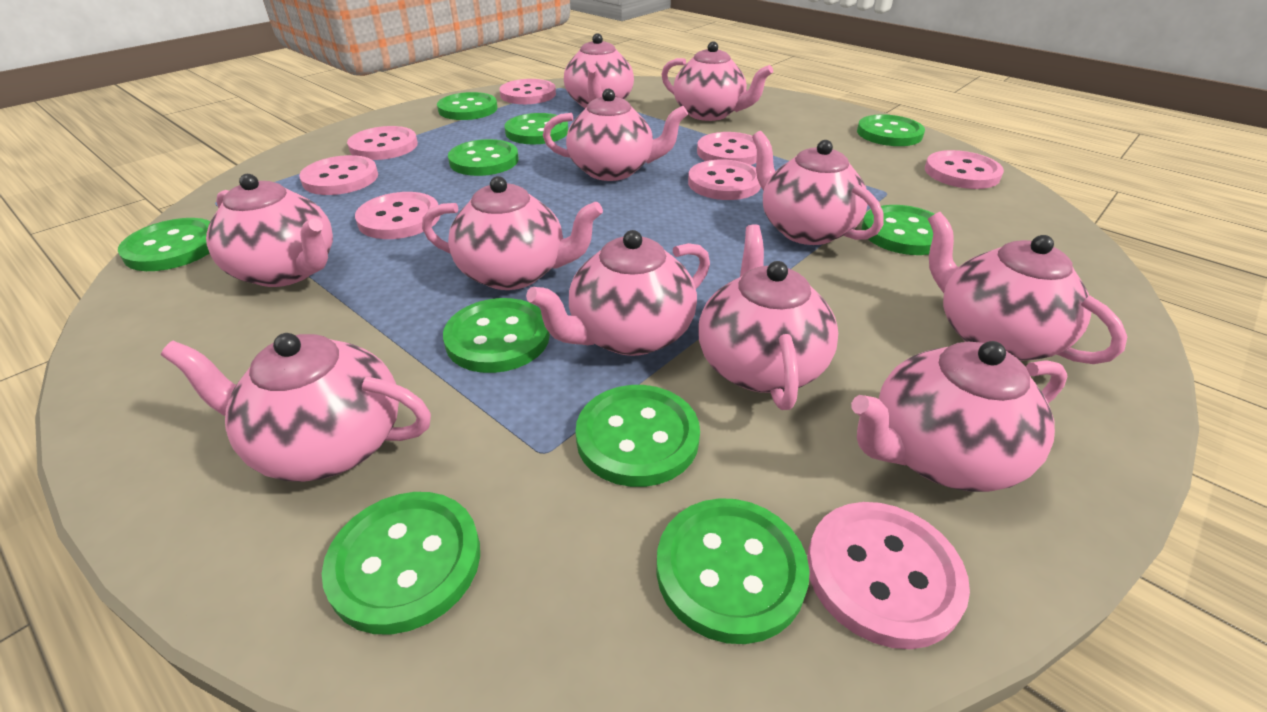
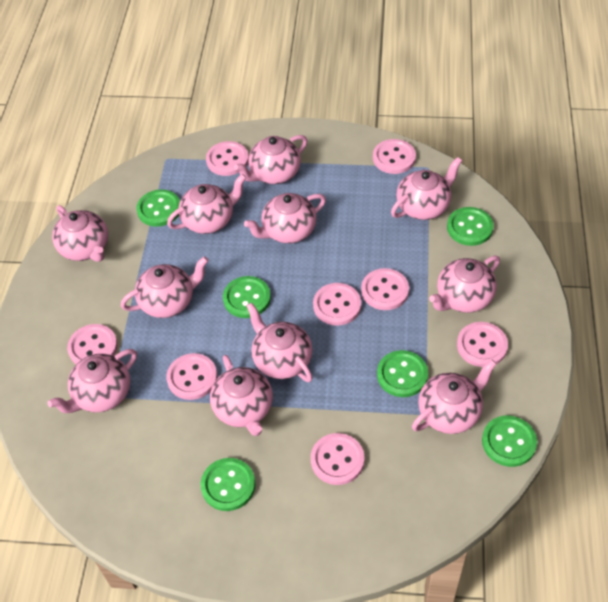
green button: [118,218,211,271] [322,492,480,635] [437,92,497,120] [443,298,550,373] [448,139,519,176] [504,113,568,144] [576,385,700,487] [656,498,810,644] [857,114,925,146] [862,205,934,255] = 10 -> [136,189,180,227] [200,458,255,511] [223,276,271,318] [377,350,428,397] [447,207,494,246] [482,416,537,467] = 6

